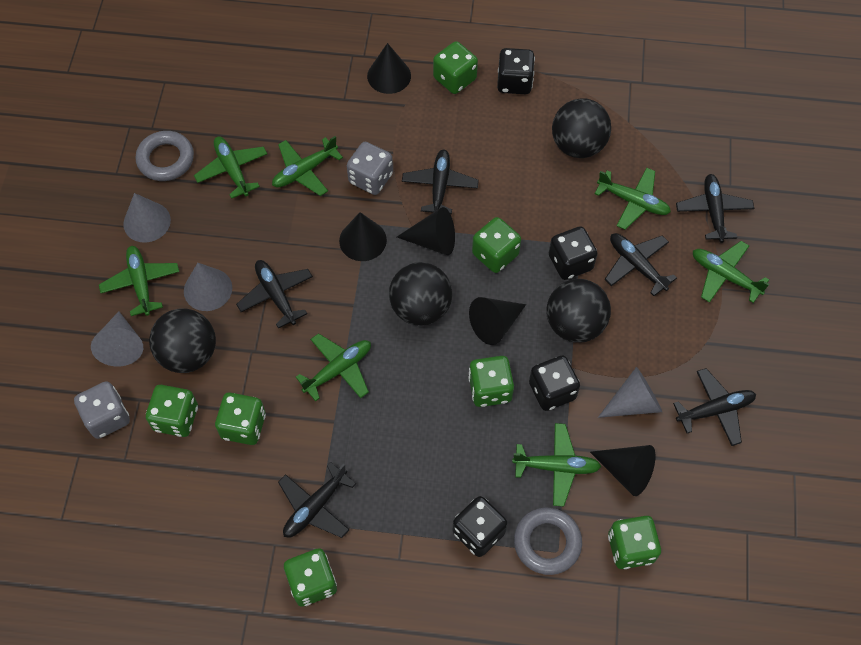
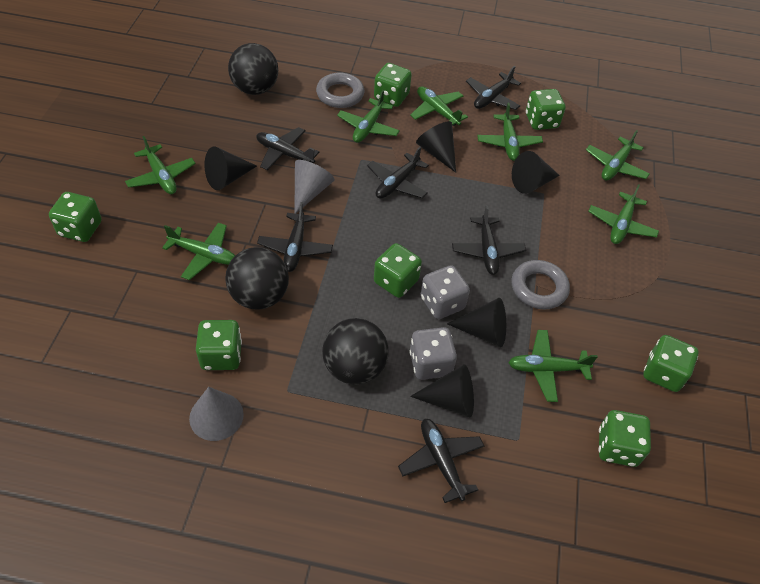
black ball: [149,308,216,373] [389,262,452,326] [546,279,611,343] [552,98,611,158] = 4 -> [225,247,289,310] [228,43,278,95] [322,318,389,385] = 3
black dice: [453,496,508,557] [497,48,535,94] [529,355,580,411] [549,226,598,280] = 4 -> none = 0
green plane: [99,246,179,316] [194,137,267,199] [272,136,343,196] [296,333,371,401] [512,423,601,506] [595,168,671,230] [693,241,769,303] = 7 -> [125,136,196,194] [162,223,235,280] [337,90,400,143] [410,86,468,126] [477,103,543,161] [508,330,598,402] [586,130,650,180] [588,184,659,244] = 8
grey cone: [91,311,143,366] [123,193,171,243] [184,263,232,311] [598,367,662,418] = 4 -> [189,387,244,441] [294,160,335,214] = 2

